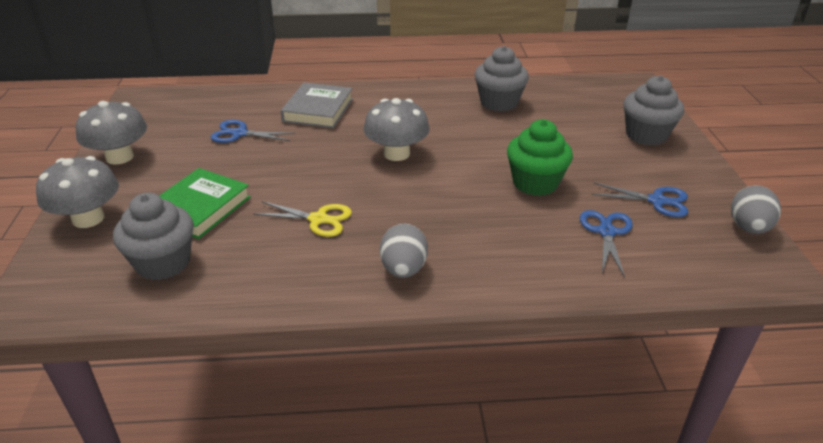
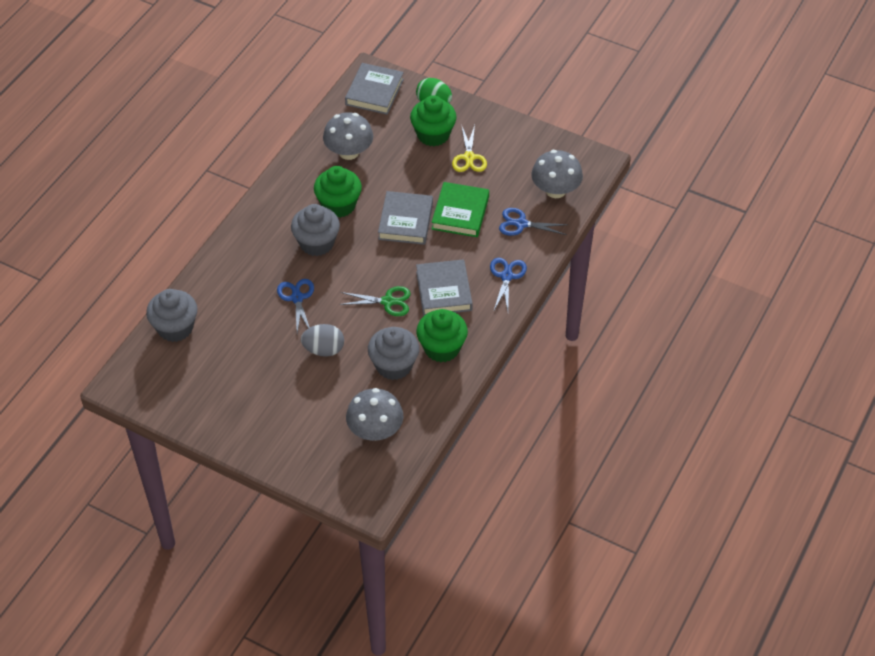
green cupcake: [507,119,573,196] = 1 -> [314,166,362,218] [410,95,457,146] [416,309,468,362] = 3
green egg: none = 0 -> [416,78,452,103] = 1
green scissors: none = 0 -> [339,286,411,316] = 1
grey book: [281,82,353,128] = 1 -> [345,63,404,115] [378,191,433,245] [416,259,473,316] = 3
grey egg: [380,224,428,278] [731,185,781,234] = 2 -> [301,324,344,357] = 1

